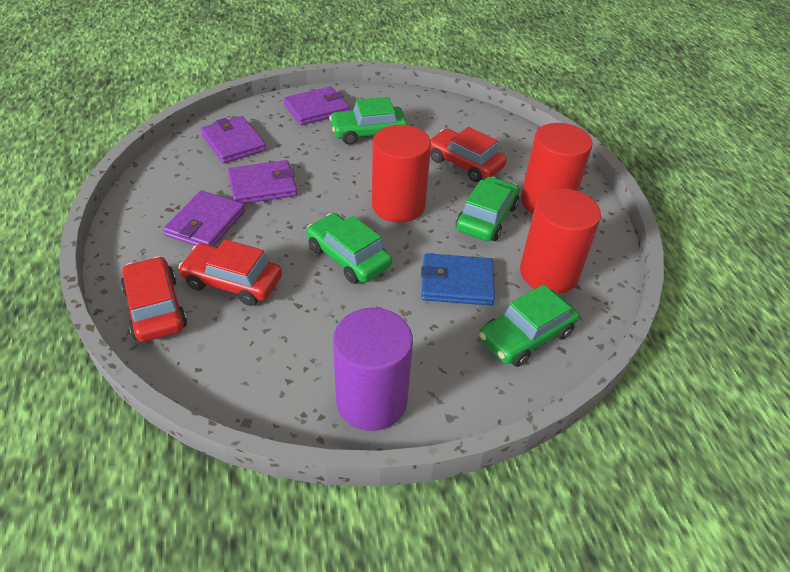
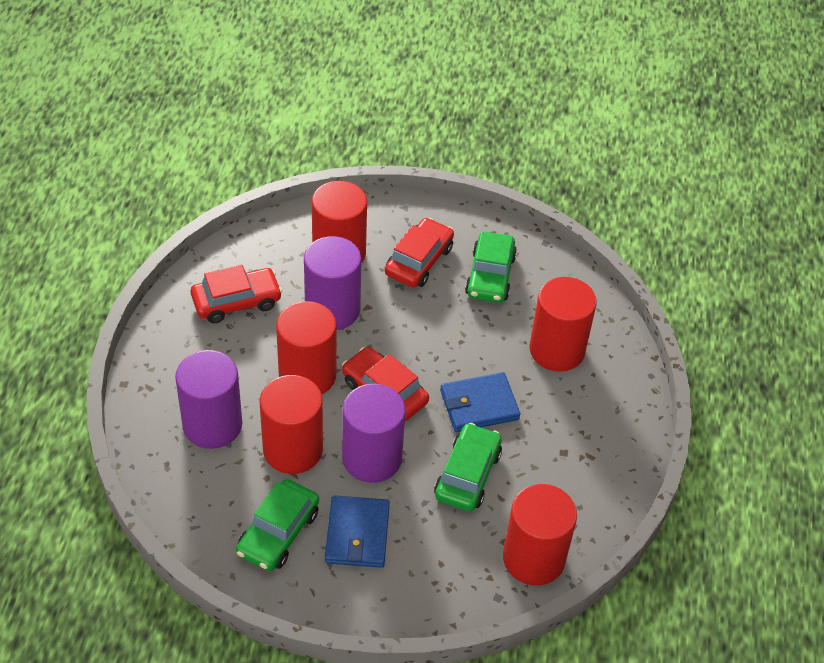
blue wallet: [421,253,495,306] = 1 -> [325,495,390,568] [440,372,521,432] = 2
green car: [306,213,392,284] [329,97,408,145] [456,177,519,241] [479,284,579,367] = 4 -> [236,479,319,571] [434,423,502,511] [465,232,517,303] = 3
purple cylinder: [333,308,413,431] = 1 -> [175,350,242,449] [304,236,361,330] [342,384,405,483] = 3
purple wallet: [163,190,245,246] [201,116,266,164] [228,160,297,204] [284,86,349,125] = 4 -> none = 0
red cylinder: [372,125,431,223] [520,189,601,294] [521,123,593,214] = 3 -> [260,375,323,474] [276,301,337,394] [312,181,367,264] [503,484,577,586] [530,277,597,372] = 5

